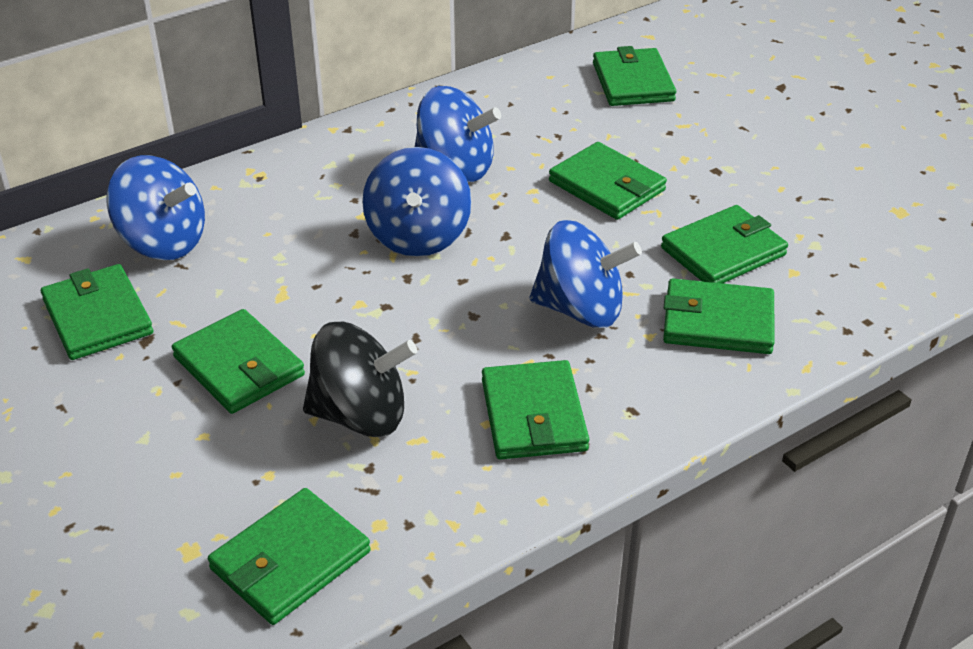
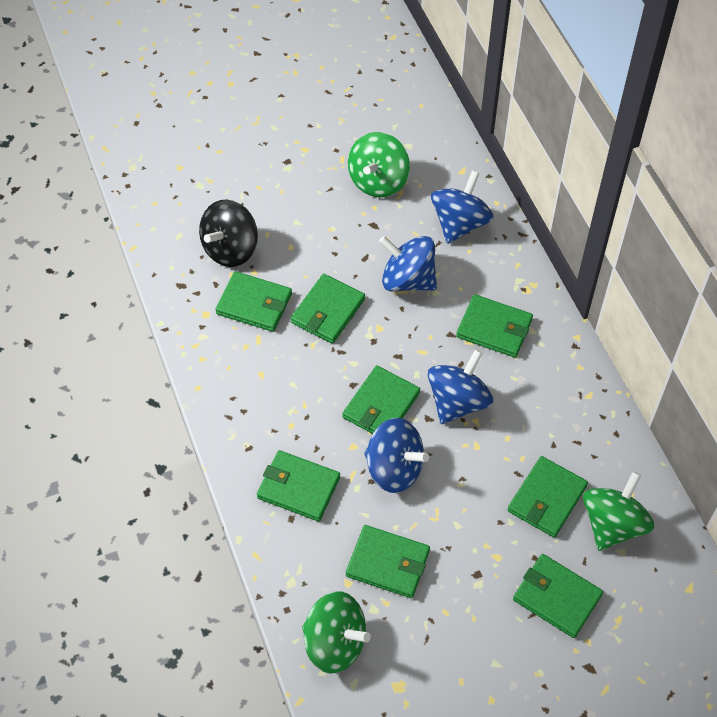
green spinning top: none = 0 -> [302,591,371,673] [348,132,410,197] [583,471,654,551] = 3

